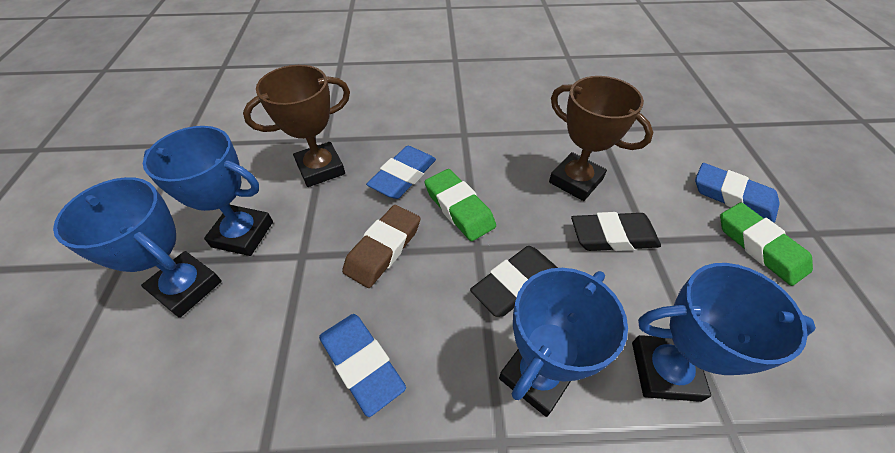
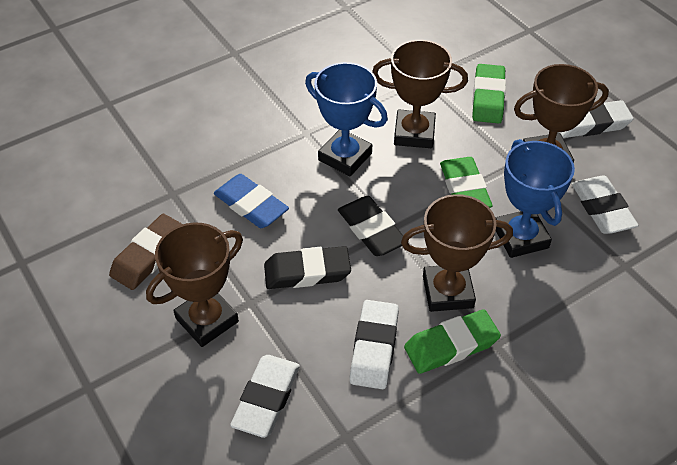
blue eraser: [319,314,406,417] [366,146,436,199] [695,163,780,223] = 3 -> [214,174,289,228] = 1
blue trophy: [53,177,222,318] [143,126,273,256] [499,268,628,417] [632,263,816,402] = 4 -> [305,62,388,176] [496,139,575,258] = 2
brown trophy: [243,65,350,187] [549,76,653,201] = 2 -> [146,222,243,347] [372,40,468,148] [401,194,513,312] [514,64,609,163] = 4
green eraser: [424,169,496,241] [720,202,813,286] = 2 -> [404,309,501,374] [440,157,493,208] [472,64,506,124] = 3
white eraser: none = 0 -> [230,355,300,438] [349,300,399,389] [558,100,634,138] [572,176,639,234] = 4

